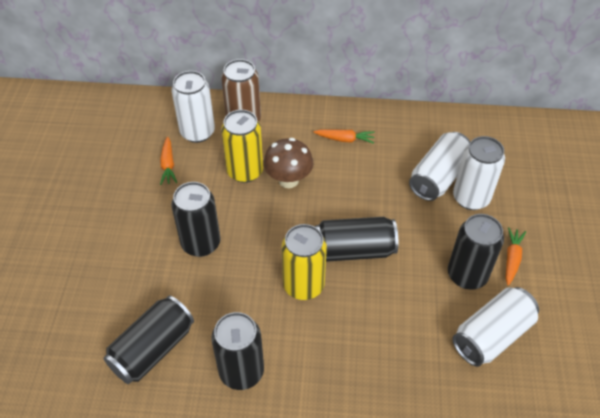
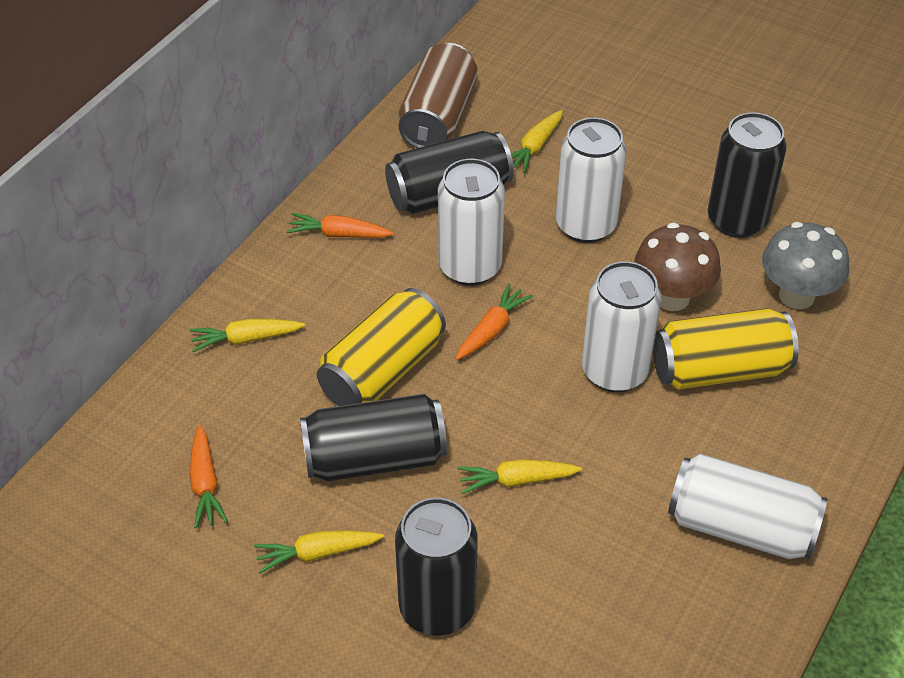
black can: [103,295,194,384] [171,182,221,257] [211,312,264,390] [315,217,398,262] [448,214,504,289] = 5 -> [300,394,447,481] [385,131,514,214] [395,497,478,636] [708,112,787,238] = 4
grey mushroom: none = 0 -> [762,222,849,309] = 1
yellow carrot: none = 0 -> [190,319,305,352] [254,530,384,574] [458,459,582,494] [511,110,563,173] = 4

